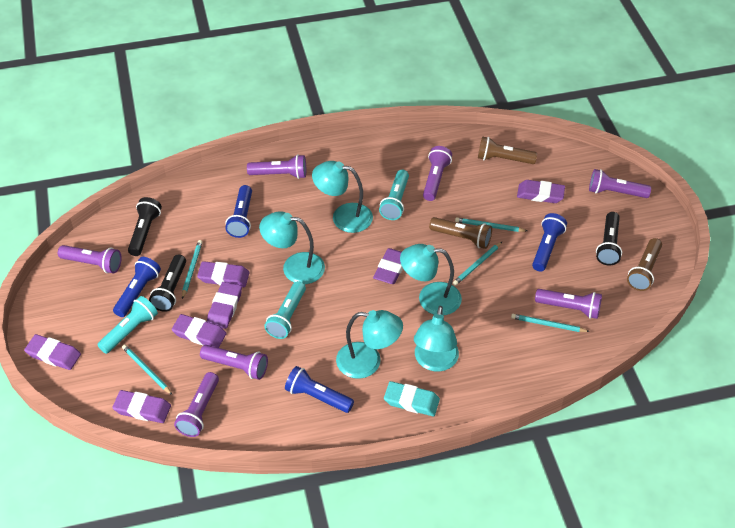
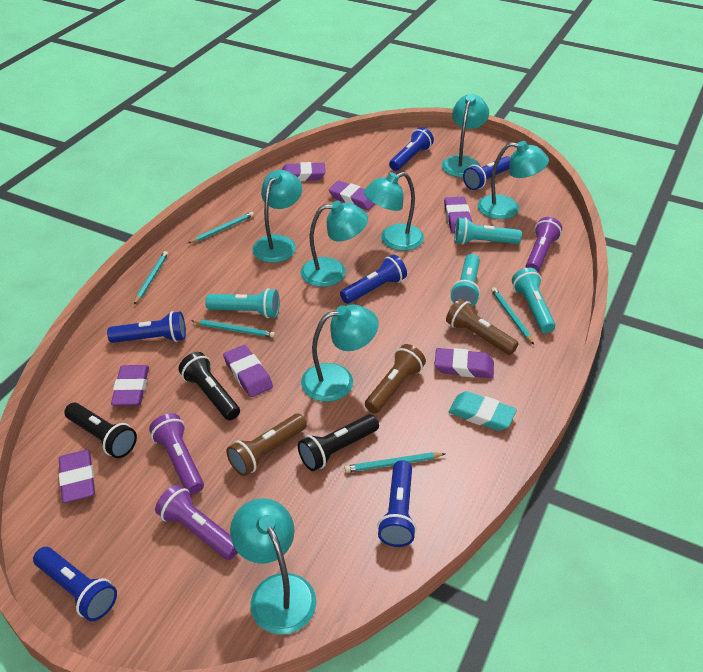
blue flashlight: [113,257,161,317] [225,185,252,238] [285,366,354,413] [532,213,567,272] = 4 -> [33,547,117,621] [107,311,186,343] [340,255,407,304] [377,460,417,547] [389,127,434,171] [463,156,511,190] = 6
purple flashlight: [58,245,121,273] [174,372,219,437] [200,345,268,380] [247,154,306,179] [423,146,452,201] [535,289,602,319] [589,169,651,198] = 7 -> [149,413,204,495] [155,484,238,560] [526,217,562,272] = 3
turquoise flashlight: [97,296,158,354] [264,281,306,339] [379,170,409,220] = 3 -> [205,288,280,318] [451,254,480,306] [454,217,522,245] [512,268,556,333] = 4
turquoise lamp: [259,211,325,284] [312,161,373,233] [336,310,403,379] [400,244,462,315] [414,306,459,372] = 5 -> [230,498,316,635] [252,170,302,263] [301,201,368,287] [301,304,379,402] [364,172,424,251] [442,94,489,177] [478,141,549,219] = 7

